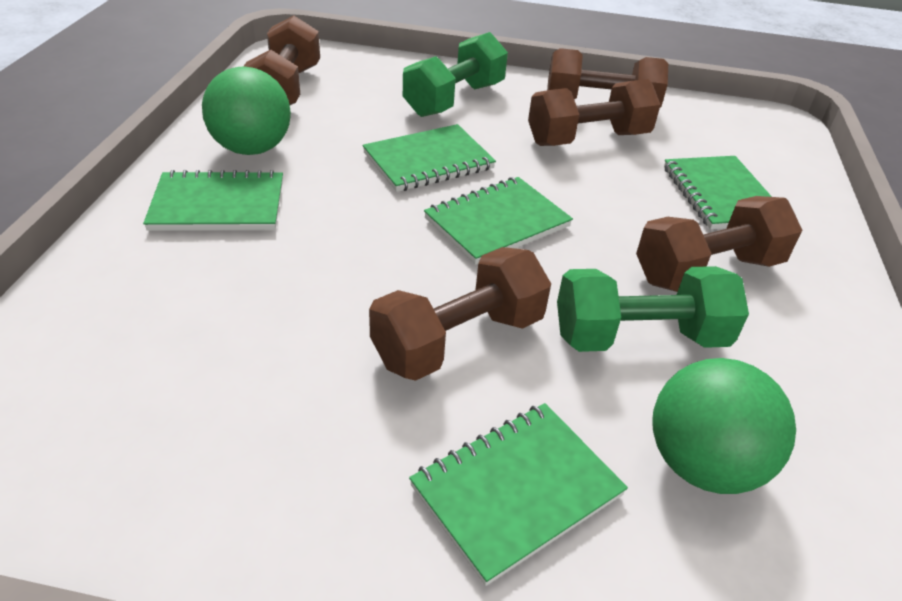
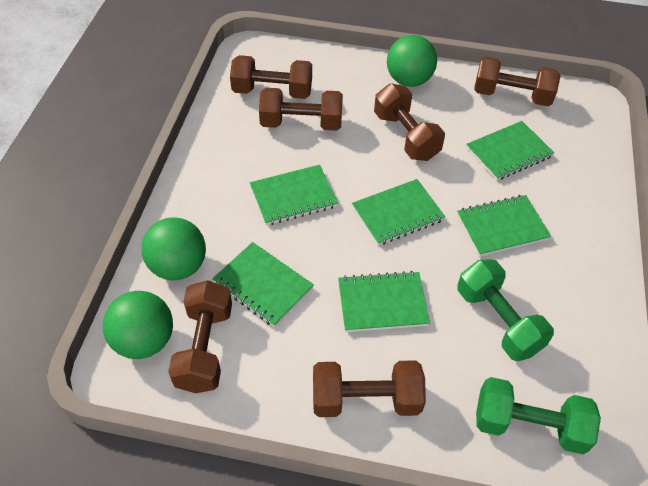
brown dumbbell: [243,15,320,105] [369,247,551,381] [528,79,661,146] [547,48,668,107] [636,196,802,292] = 5 -> [168,280,232,393] [230,55,312,99] [259,88,343,131] [313,360,426,417] [374,83,445,161] [474,57,561,106] = 6
green ball: [202,67,291,155] [652,358,796,494] = 2 -> [103,291,173,359] [141,217,206,281] [387,35,437,87] = 3
green notebook: [143,170,283,231] [363,124,496,192] [409,403,628,586] [424,177,573,264] [664,156,772,229] = 5 -> [212,242,314,327] [250,165,338,225] [338,271,430,332] [352,179,445,246] [457,195,551,257] [466,121,554,181] = 6

